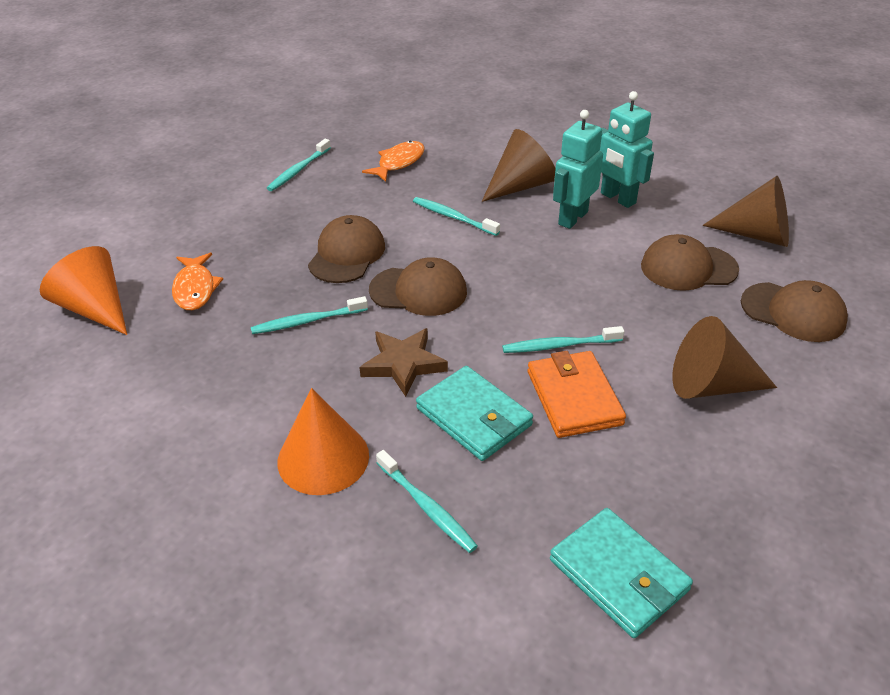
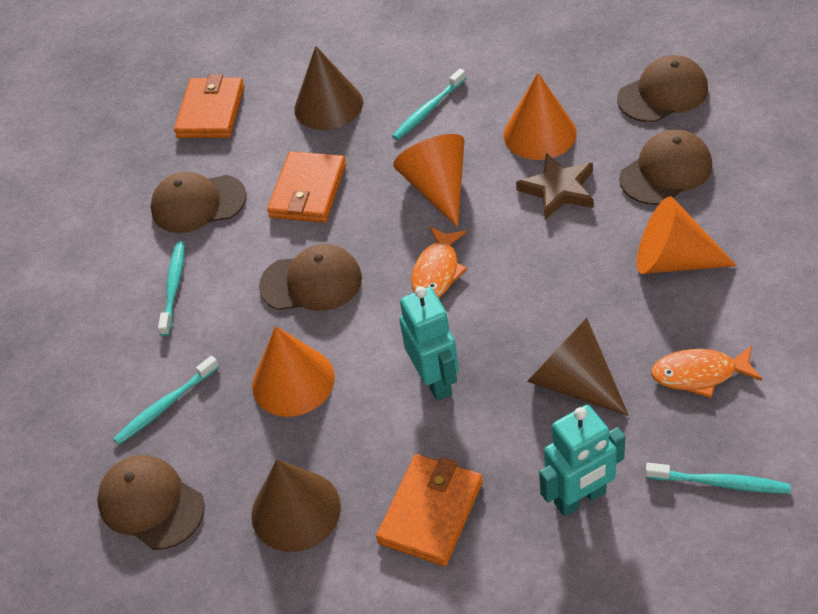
brown cap: [308,215,385,283] [369,257,467,316] [641,234,739,291] [741,280,848,342] = 4 -> [97,455,205,550] [150,172,247,233] [259,244,362,311] [617,55,708,122] [619,129,712,205] = 5
orange cone: [40,246,127,335] [277,388,369,495] = 2 -> [252,326,335,417] [393,134,464,227] [503,73,577,160] [637,196,737,274] = 4
orange wallet: [528,351,626,438] = 1 -> [174,74,244,138] [267,151,346,223] [376,454,483,566] = 3
turquoise toothbrush: [251,296,368,334] [267,139,331,191] [376,450,478,553] [413,197,500,236] [502,326,624,353] = 5 -> [113,356,219,445] [158,241,185,336] [392,69,466,140] [645,463,791,494] = 4
turquoise wallet: [416,366,533,461] [550,508,693,638] = 2 -> none = 0

